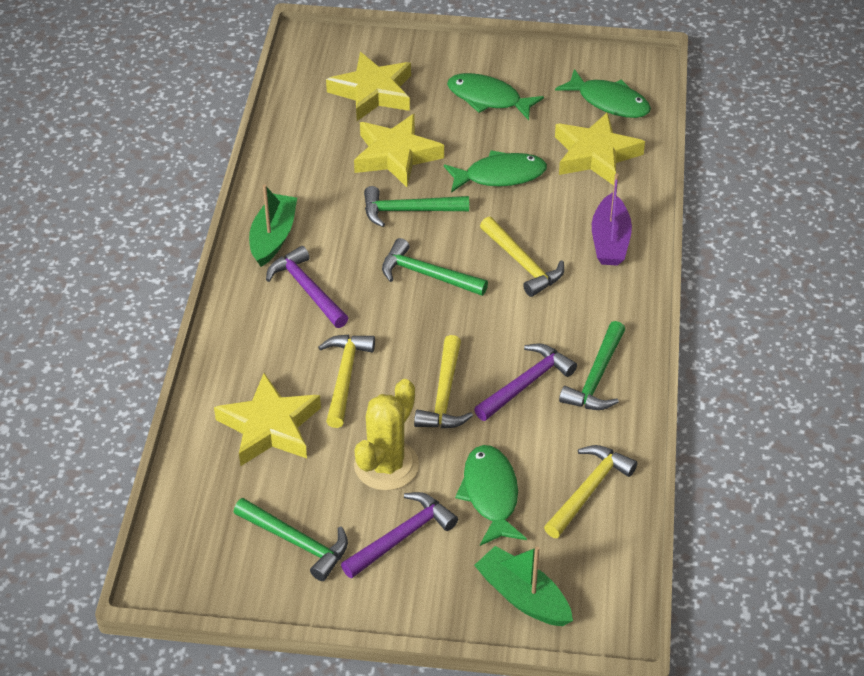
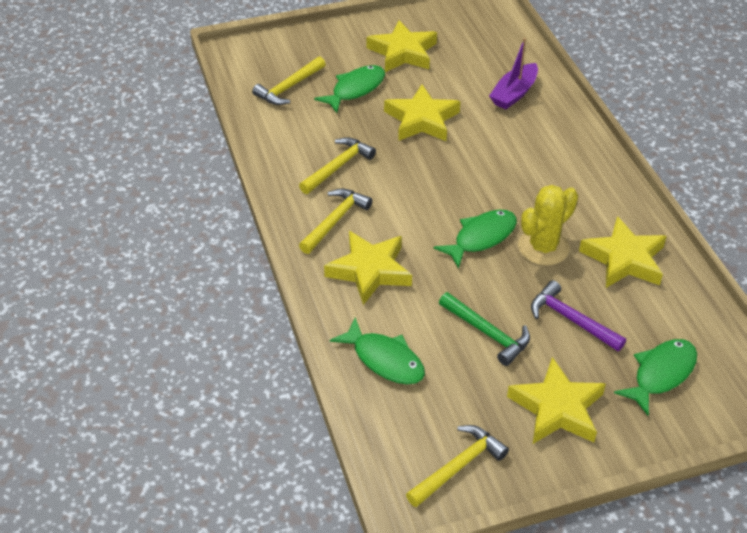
green boat: [249,184,297,267] [474,546,573,626] = 2 -> none = 0
green hammer: [234,498,348,581] [364,186,469,227] [382,238,488,296] [559,321,625,410] = 4 -> [439,292,530,366] = 1
purple hammer: [266,246,348,328] [341,492,458,578] [474,344,577,421] = 3 -> [531,280,626,351] = 1
yellow star: [214,373,321,466] [326,52,411,121] [354,113,444,187] [555,112,645,185] = 4 -> [324,231,412,305] [366,20,437,72] [384,84,461,141] [507,357,606,444] [579,216,667,288] = 5

